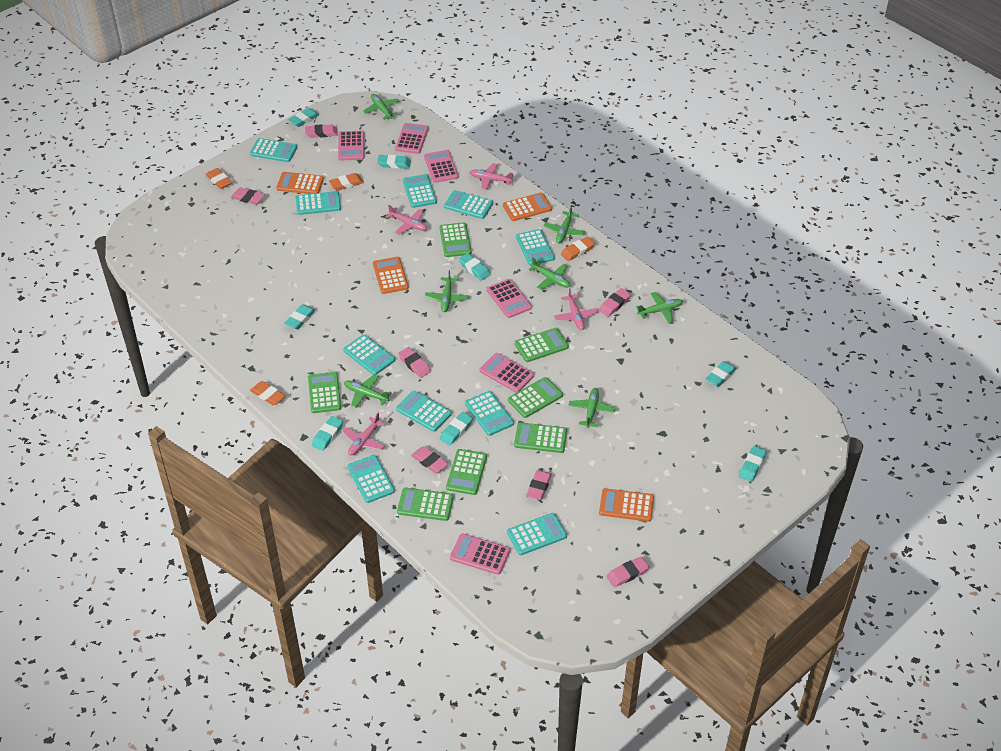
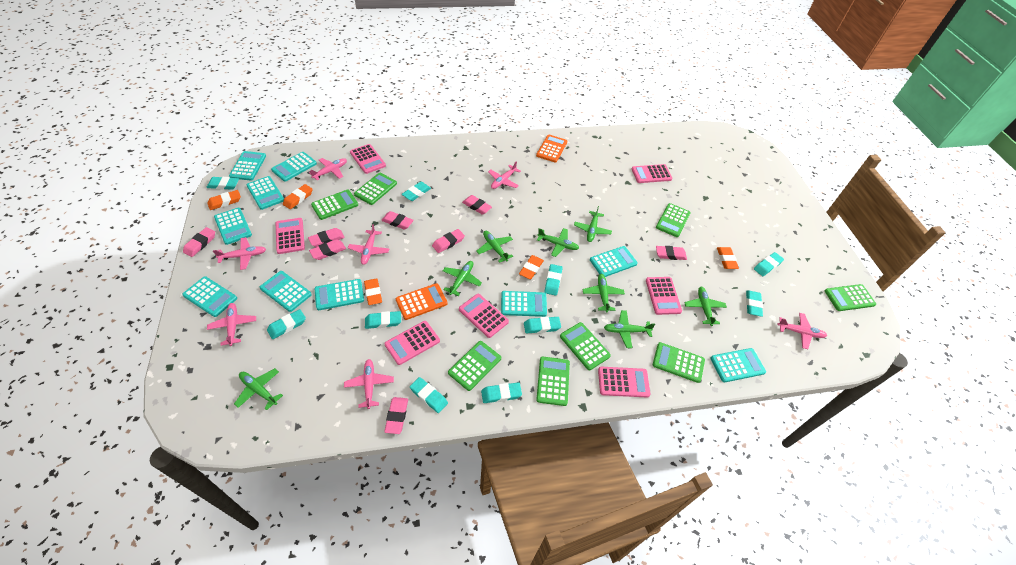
green calculator: [308,372,341,413] [397,488,454,521] [439,222,472,257] [446,449,487,495] [508,377,563,418] [514,422,567,453] [515,328,569,362] = 7 -> [311,190,358,220] [354,173,397,205] [448,341,501,391] [536,357,570,406] [560,322,611,370] [653,342,705,383] [656,203,691,237] [825,284,876,311] = 8
green plane: [344,375,392,408] [363,94,399,120] [425,270,469,312] [528,258,570,290] [544,205,585,243] [568,388,616,428] [636,292,683,323] = 7 -> [234,368,283,410] [443,261,482,296] [477,231,513,263] [537,228,579,257] [574,206,612,242] [583,274,625,313] [604,310,655,348] [684,287,727,326] = 8
orange calculator: [276,172,324,194] [373,257,409,294] [503,192,552,221] [599,488,654,522] = 4 -> [396,283,448,320] [536,135,567,162] = 2
orange eraser: [206,168,232,189] [250,381,286,406] [329,173,364,191] [561,237,595,261] = 4 -> [207,190,241,210] [283,184,313,209] [364,278,382,305] [519,255,544,279] [717,247,739,269] = 5
pink calculator: [338,131,364,161] [395,123,429,154] [424,150,458,183] [450,533,510,575] [480,353,534,393] [486,279,532,318] = 6 -> [276,218,305,254] [350,144,386,174] [384,321,440,365] [459,294,509,338] [598,367,650,398] [632,164,672,183] [646,277,682,315] = 7
pink eraser: [231,187,265,205] [305,124,338,138] [398,347,431,378] [411,446,448,473] [526,470,552,500] [599,288,631,317] [607,556,649,588] = 7 -> [183,227,215,257] [308,228,345,247] [309,239,346,260] [381,211,414,230] [384,397,408,434] [432,229,465,253] [462,195,492,215] [656,246,687,260] = 8
pink plane: [342,413,386,456] [386,205,427,235] [469,163,514,190] [554,288,598,330] = 4 -> [207,303,256,346] [213,237,266,270] [309,158,347,181] [344,359,394,409] [348,224,389,265] [488,161,521,189] [778,313,827,349] = 7
turquoise eraser: [284,304,316,329] [288,108,319,127] [312,416,343,451] [377,155,411,169] [440,412,473,445] [459,253,491,281] [706,361,737,387] [739,446,767,482] = 8 -> [207,177,239,190] [267,309,306,339] [365,311,401,329] [402,182,431,201] [410,377,448,413] [481,382,522,403] [524,317,561,333] [544,264,563,296] [746,290,763,317] [754,252,784,276] = 10

